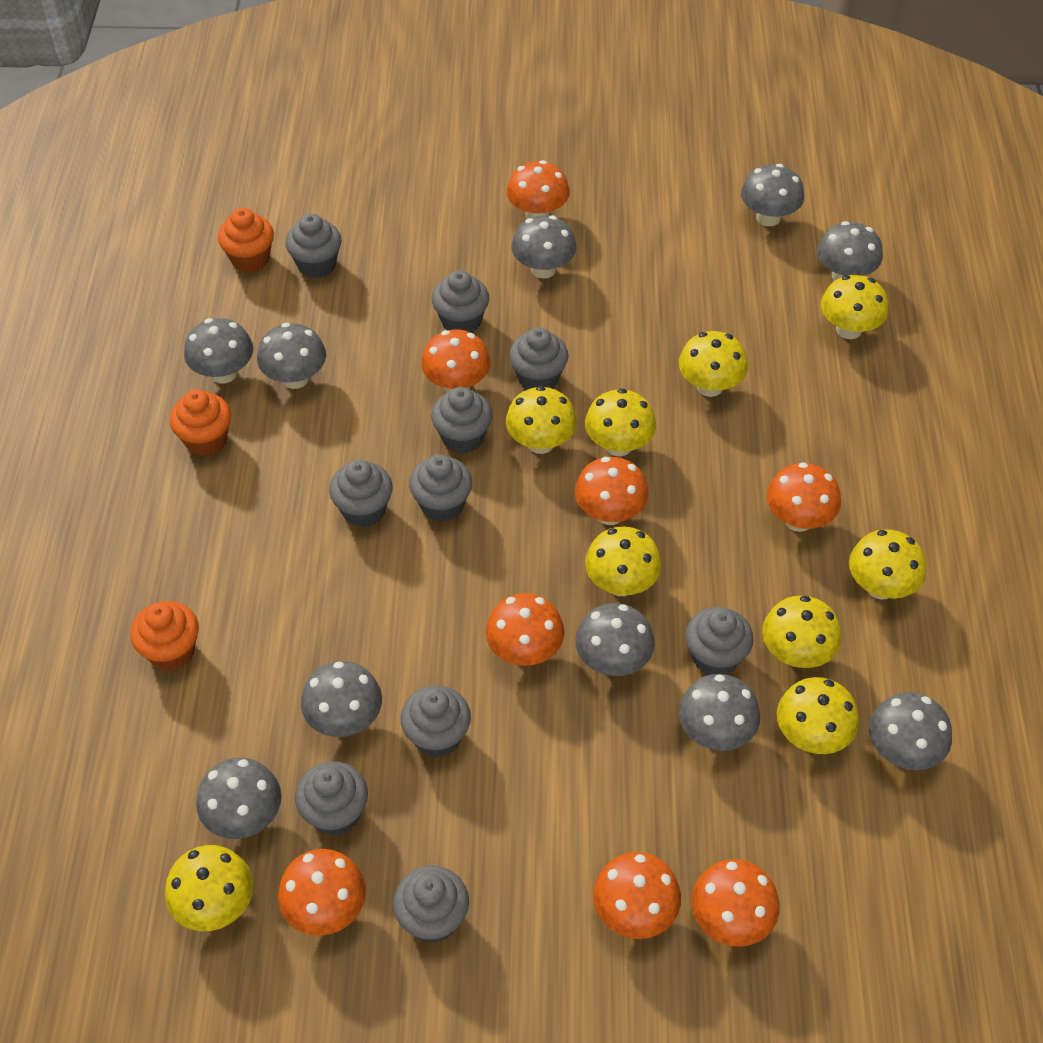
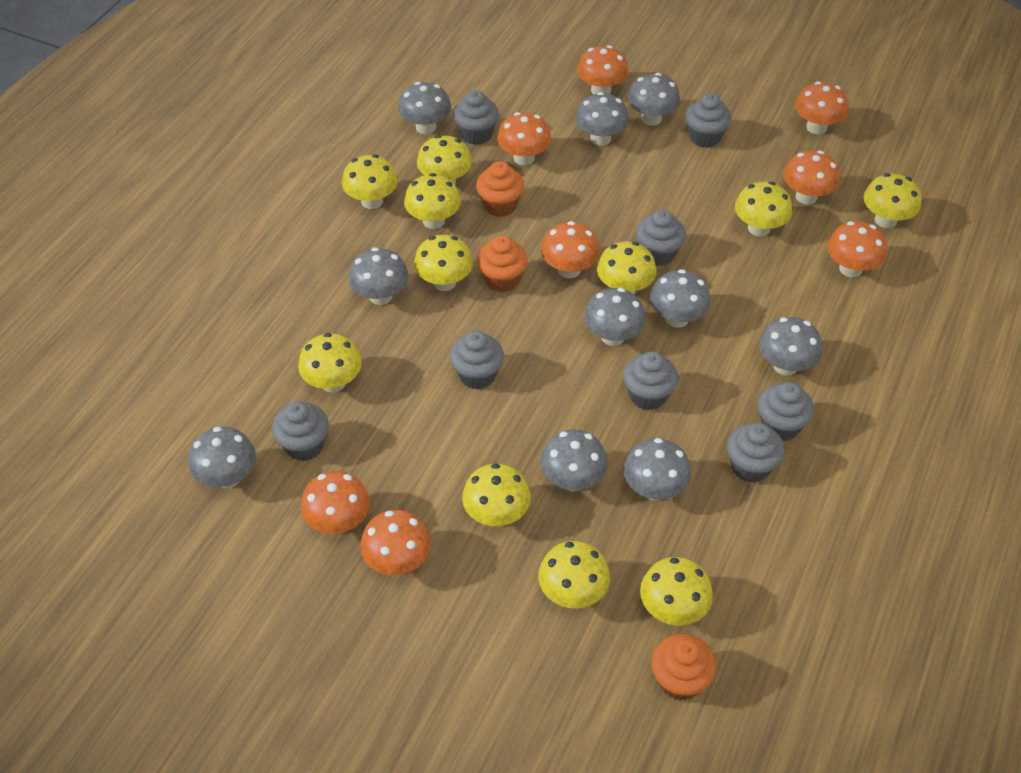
grey cupcake: [285,214,341,278] [295,761,368,836] [329,460,393,527] [393,865,469,943] [400,685,471,758] [409,455,472,522] [431,387,492,454] [432,270,489,332] [509,327,569,390] [685,607,754,675] = 10 -> [272,401,329,461] [450,331,504,390] [453,90,499,145] [623,351,678,410] [636,210,686,266] [685,93,731,148] [727,423,785,483] [758,382,814,441] = 8
yellow mushroom: [165,845,253,931] [506,386,577,454] [585,388,656,456] [585,526,662,596] [679,331,748,397] [762,596,841,668] [777,677,859,754] [821,275,889,339] [849,529,926,600] = 9 -> [298,333,362,393] [342,154,398,209] [404,173,461,229] [414,235,473,291] [417,135,472,184] [462,463,531,526] [538,541,610,609] [597,241,656,294] [640,557,713,626] [735,182,792,237] [864,173,921,228] = 11

